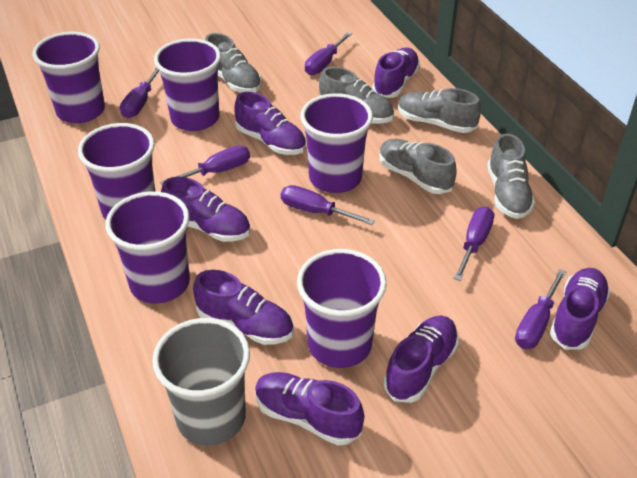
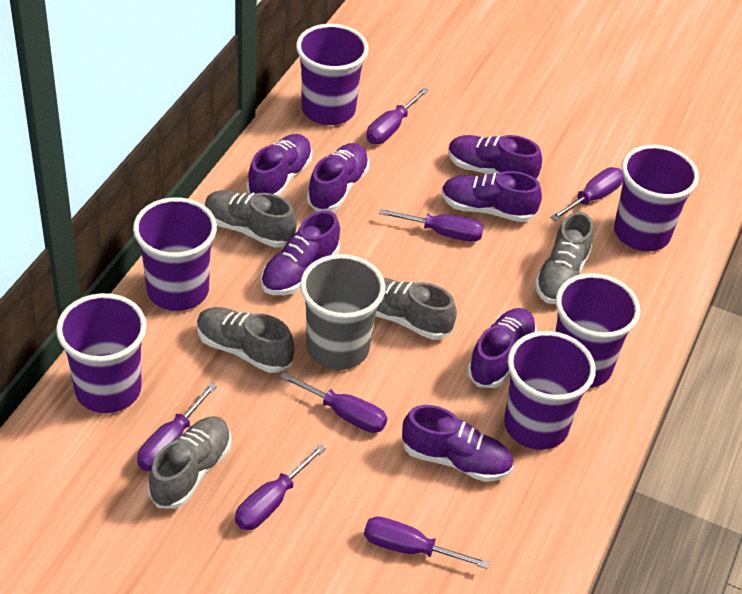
purple screwdriver: [120,67,159,118] [160,145,250,185] [281,185,375,225] [305,32,352,75] [454,207,494,281] [515,269,566,349] = 6 -> [137,383,217,471] [235,444,326,530] [280,372,387,433] [364,516,490,569] [366,87,429,144] [379,209,484,242] [550,167,623,221] = 7

